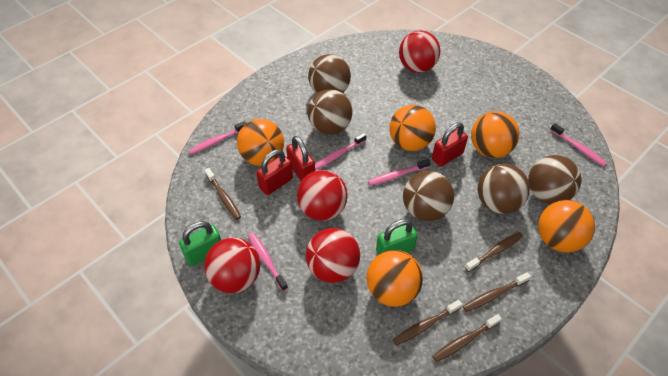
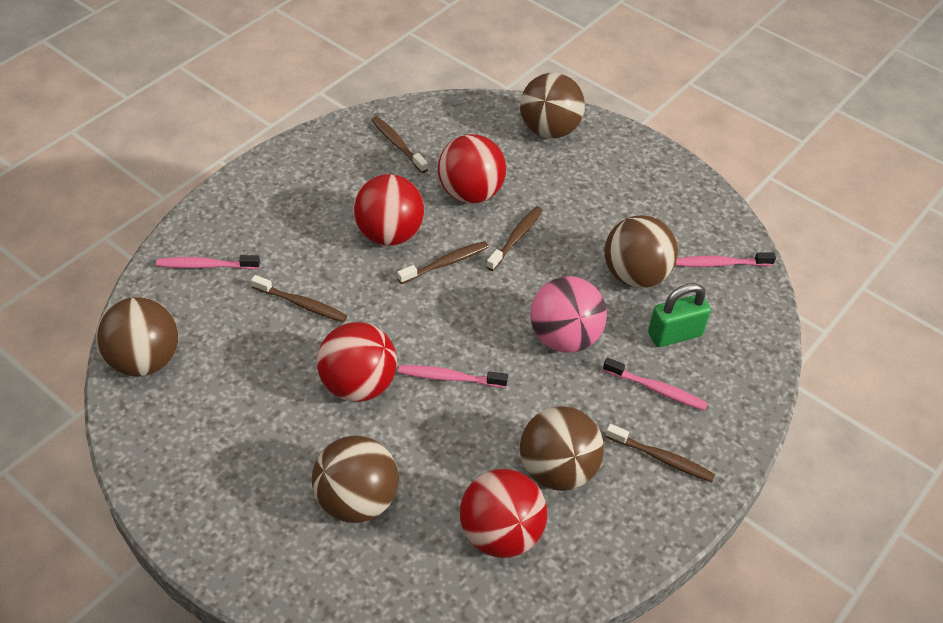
green padlock: [179,221,221,266] [376,219,418,255] = 2 -> [648,283,711,347] = 1
orange ball: [237,119,284,166] [366,250,423,307] [389,105,436,151] [471,111,519,158] [538,200,595,253] = 5 -> none = 0
pink ball: none = 0 -> [530,276,607,353] = 1
pink toothbrush: [189,121,246,154] [248,233,288,291] [315,133,367,170] [368,159,431,186] [550,123,607,167] = 5 -> [156,255,260,269] [398,365,508,388] [603,358,708,411] [675,252,776,267] = 4
red padlock: [256,149,293,195] [286,136,315,181] [432,123,468,167] = 3 -> none = 0

